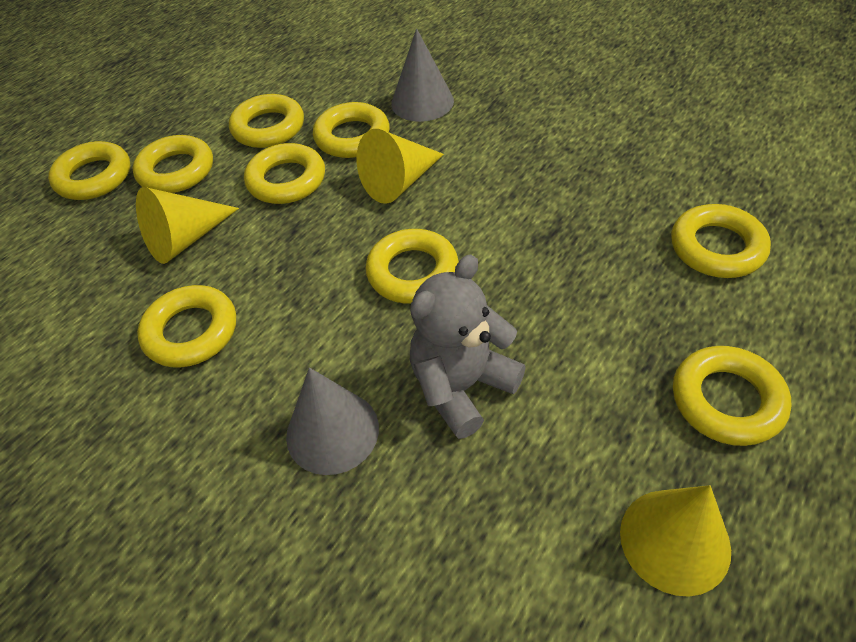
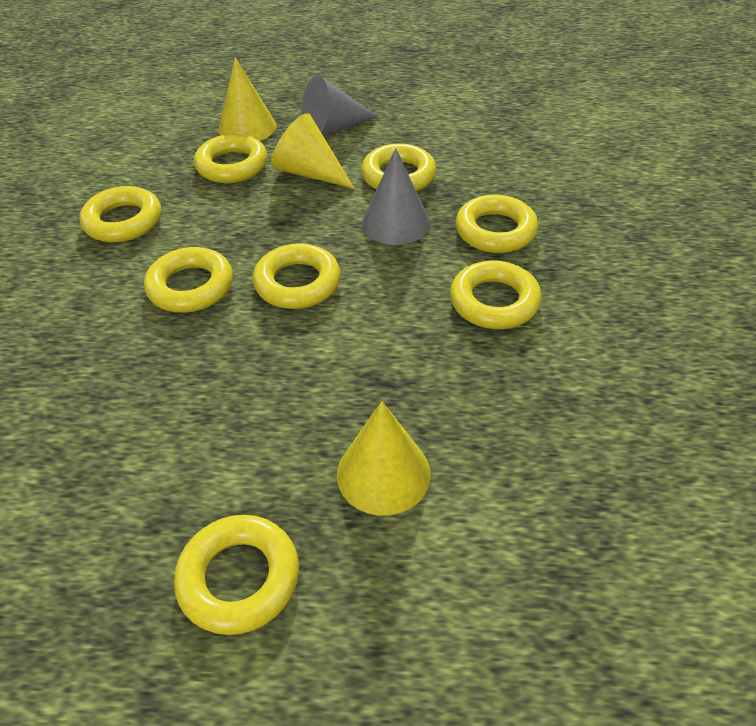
grey teddy bear: [410,255,526,439] = 1 -> none = 0
yellow ring: [48,141,130,200] [132,135,213,193] [137,285,236,368] [229,94,304,148] [244,143,325,204] [313,102,390,158] [365,229,459,304] [671,204,771,278] [673,346,791,446] = 9 -> [80,186,161,242] [144,247,233,313] [174,515,299,635] [194,134,267,183] [253,243,341,309] [361,143,436,191] [450,261,542,329] [456,195,538,253] = 8

